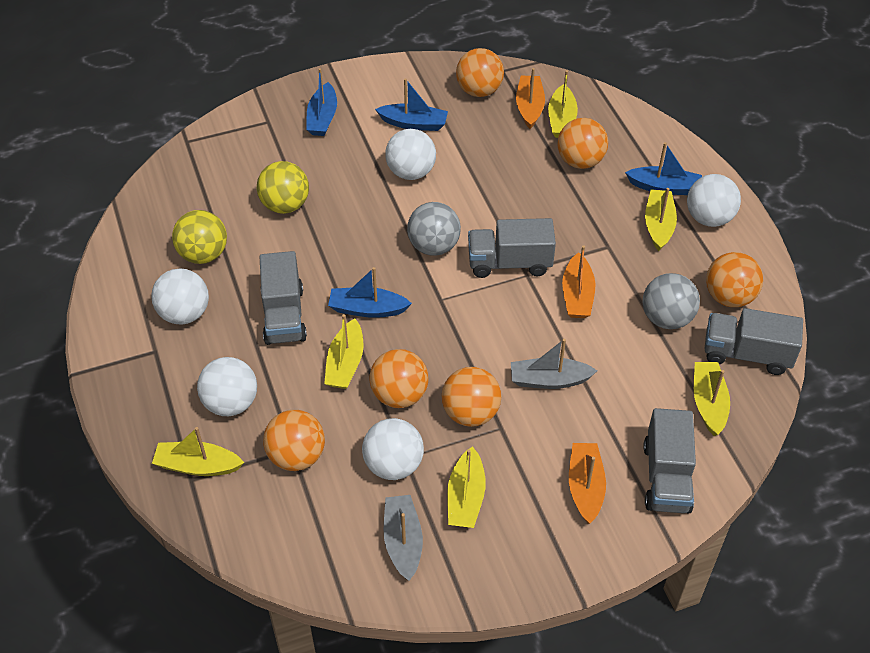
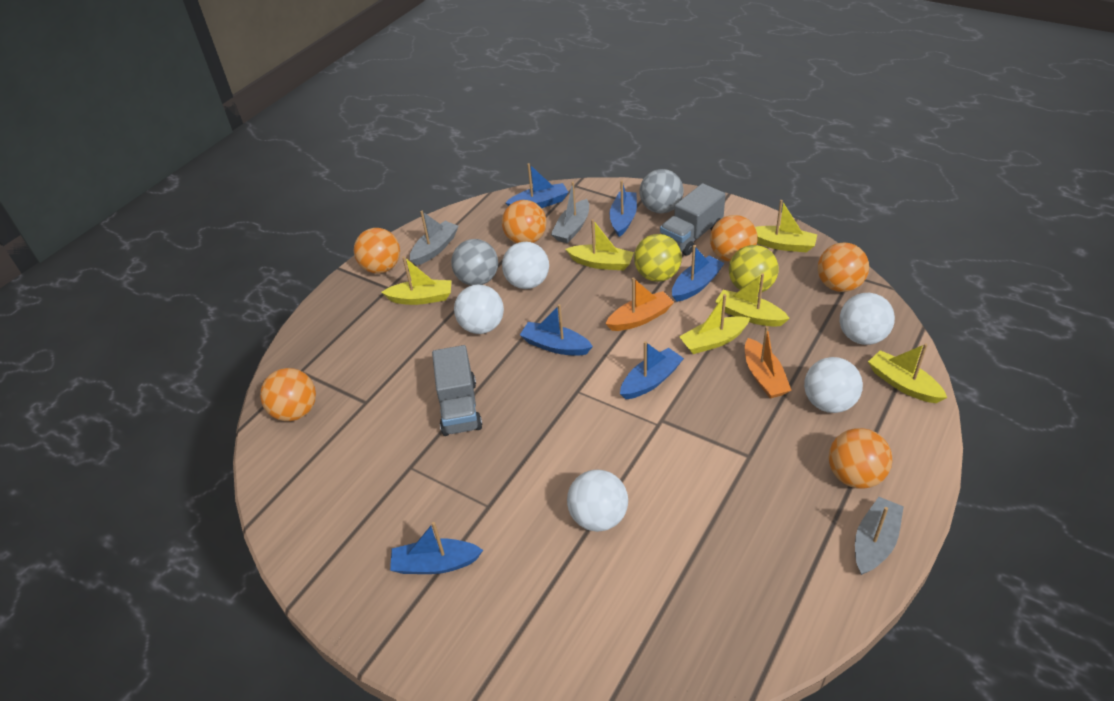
blue boat: [306,68,337,136] [328,267,412,318] [375,78,448,131] [625,142,702,195] = 4 -> [390,522,483,574] [506,163,568,208] [520,304,593,356] [609,180,637,237] [620,341,684,399] [672,245,725,302] = 6
grey boat: [384,495,423,581] [511,339,597,389] = 2 -> [410,211,459,266] [551,182,589,243] [855,497,904,575] = 3
grey truck: [260,251,307,345] [468,218,556,278] [643,408,696,513] [705,308,803,375] = 4 -> [432,345,482,436] [660,183,726,256] = 2
orange boat: [516,68,545,129] [562,245,595,318] [569,443,606,524] = 3 -> [606,277,674,331] [745,326,791,398] = 2

